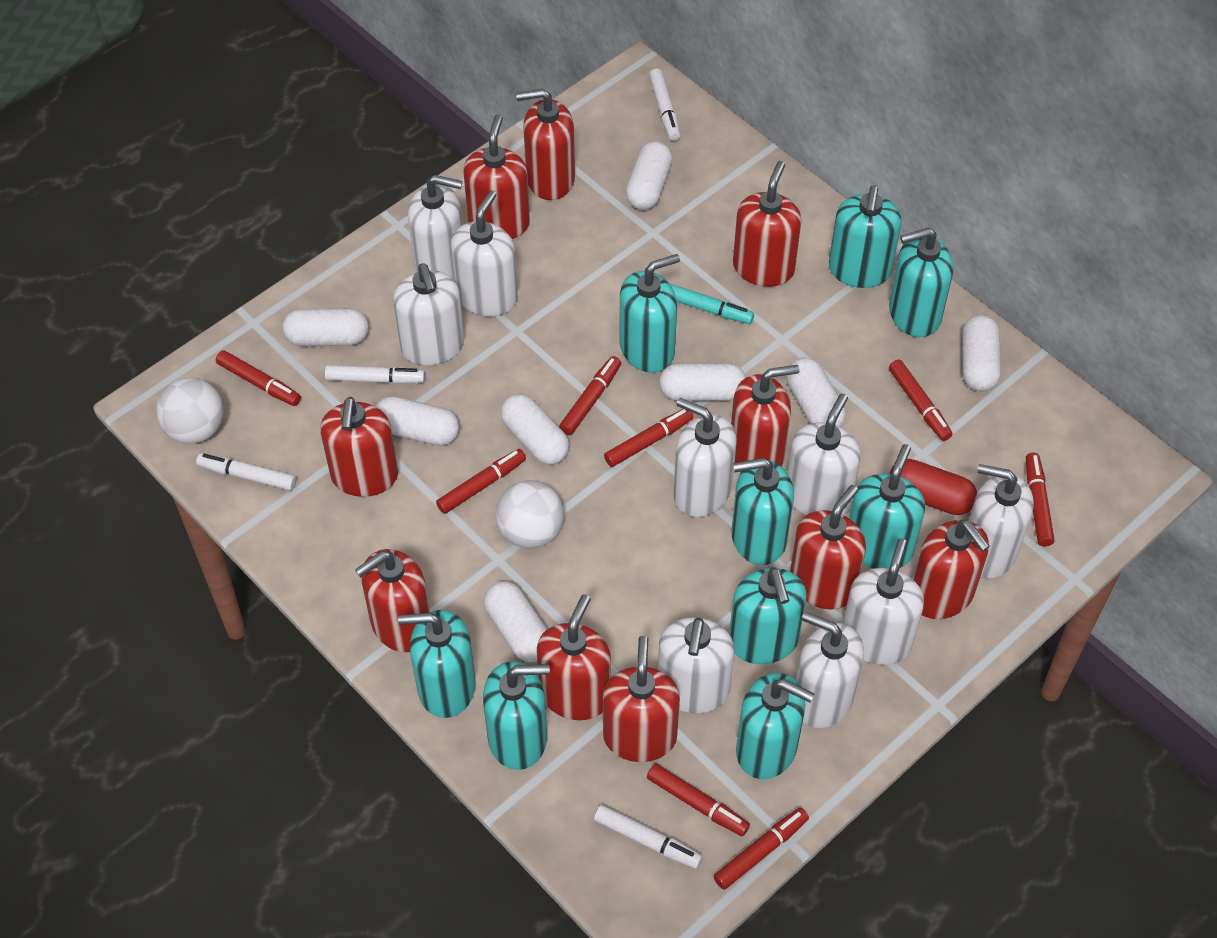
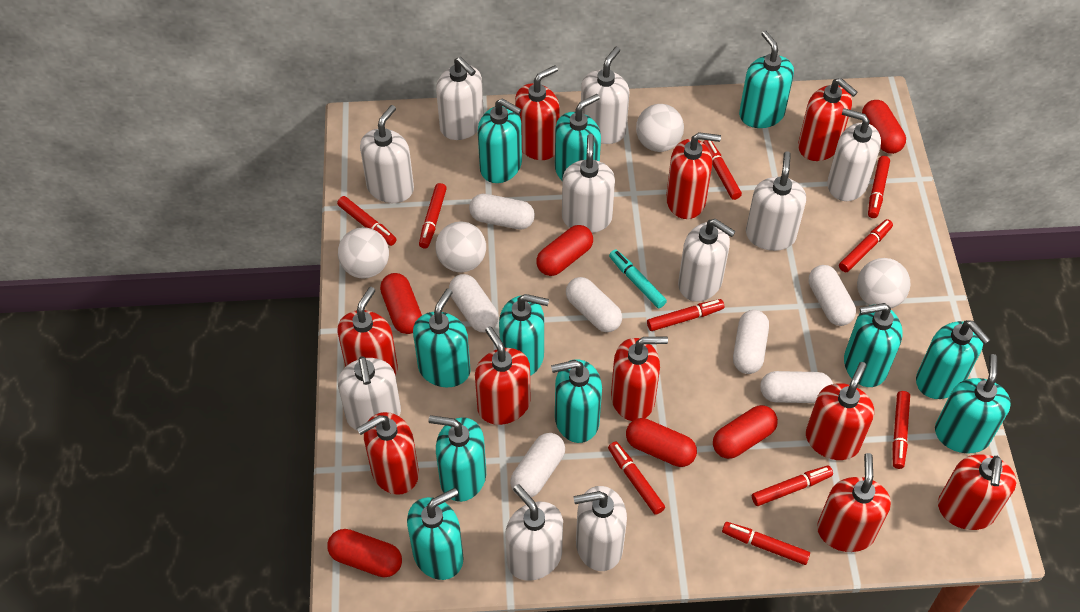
red capsule: [890,459,977,515] = 1 -> [327,529,402,577] [380,273,422,334] [536,225,593,276] [626,418,697,467] [713,405,778,459] [862,100,906,154] = 6
red marker: [216,350,301,406] [436,449,526,514] [559,356,621,435] [604,409,694,467] [647,764,750,836] [714,808,809,890] [889,359,953,441] [1026,452,1054,547] = 8 -> [337,196,397,246] [419,183,447,249] [608,441,665,515] [647,299,724,331] [703,140,742,200] [722,522,810,565] [752,466,833,506] [839,219,893,272] [868,156,890,218] [892,391,910,469] = 10
turquoise soap dispenser: [398,610,476,718] [483,661,550,770] [619,254,680,373] [729,567,807,664] [731,458,794,565] [736,673,814,779] [829,185,901,288] [849,444,925,569] [889,227,953,337] = 9 -> [407,488,464,580] [413,288,470,387] [429,415,486,502] [478,98,522,183] [499,294,549,376] [551,359,602,443] [555,94,601,181] [739,31,794,128] [844,303,903,387] [916,320,990,399] [935,354,1011,453] = 11
white ball: [156,378,224,444] [496,480,564,549] = 2 -> [338,227,389,279] [435,221,486,272] [636,104,684,152] [857,258,911,308] = 4
white capsule: [283,308,369,346] [375,396,459,446] [484,581,547,662] [500,394,569,465] [626,141,672,210] [659,363,746,401] [786,358,846,427] [962,315,1001,392] = 8 -> [449,274,499,332] [469,194,535,229] [510,433,565,497] [566,277,622,332] [733,310,769,374] [760,371,833,403] [809,265,856,326] = 7
white marker: [196,453,296,491] [325,365,425,384] [594,805,703,869] [649,69,681,141] = 4 -> none = 0
white soap dispenser: [393,263,464,366] [408,175,463,279] [451,191,518,317] [658,617,734,714] [673,398,737,517] [787,394,861,515] [796,611,864,728] [843,538,924,665] [969,464,1034,579] = 9 -> [338,356,401,431] [360,105,414,203] [436,57,484,140] [505,484,563,581] [562,134,615,233] [573,486,627,571] [581,47,629,144] [678,219,736,302] [746,151,806,251] [827,108,881,201] = 10

